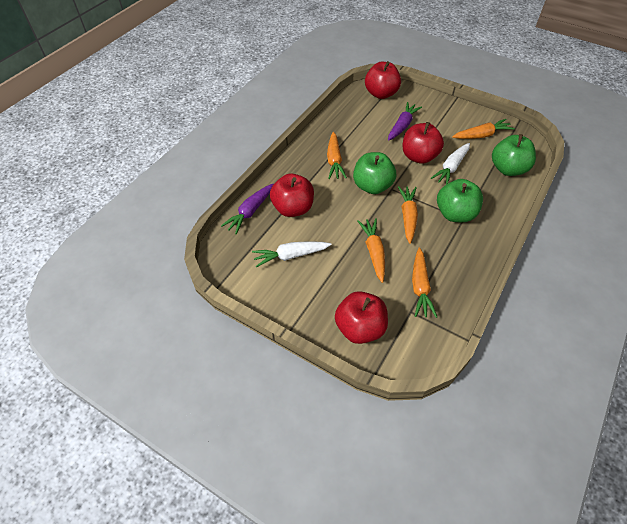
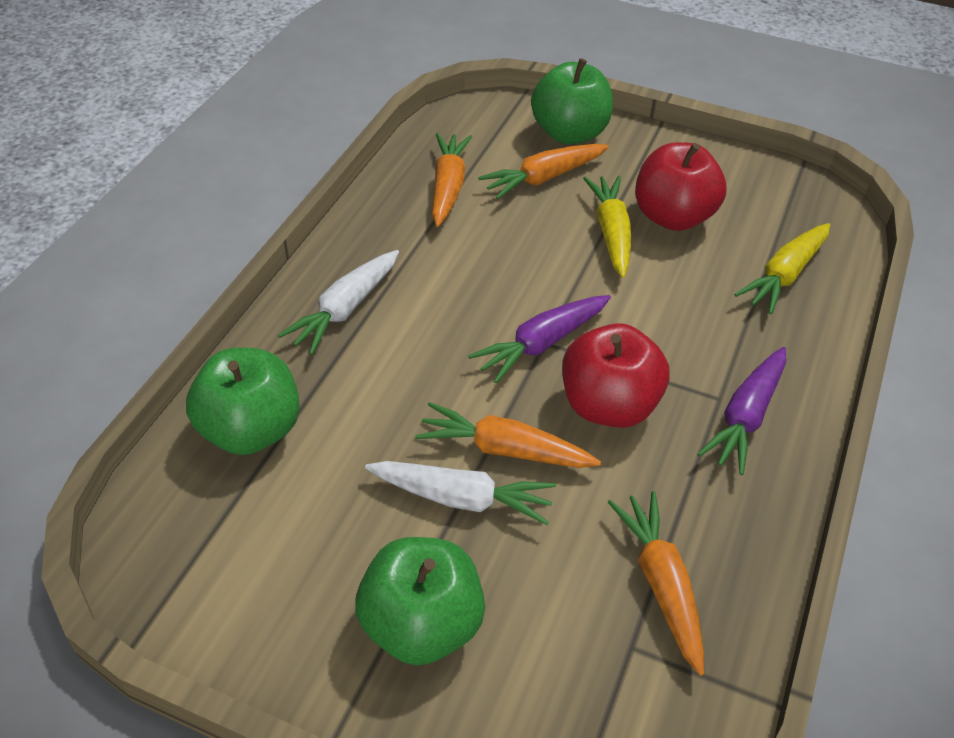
orange carrot: [327,132,347,179] [358,218,385,283] [398,186,418,244] [412,248,437,318] [452,119,515,139] = 5 -> [415,402,601,468] [432,133,472,227] [478,144,609,199] [608,491,704,676] = 4
red apple: [270,174,314,217] [335,291,388,344] [365,61,401,99] [403,122,444,164] = 4 -> [562,323,670,428] [635,142,726,231] = 2
yellow carrot: none = 0 -> [583,176,631,278] [734,223,830,314] = 2

